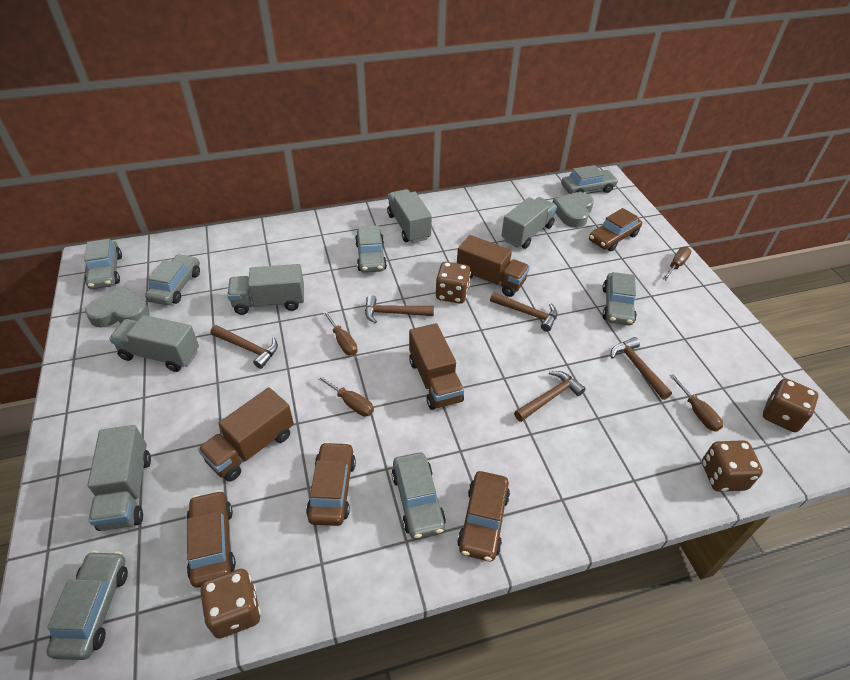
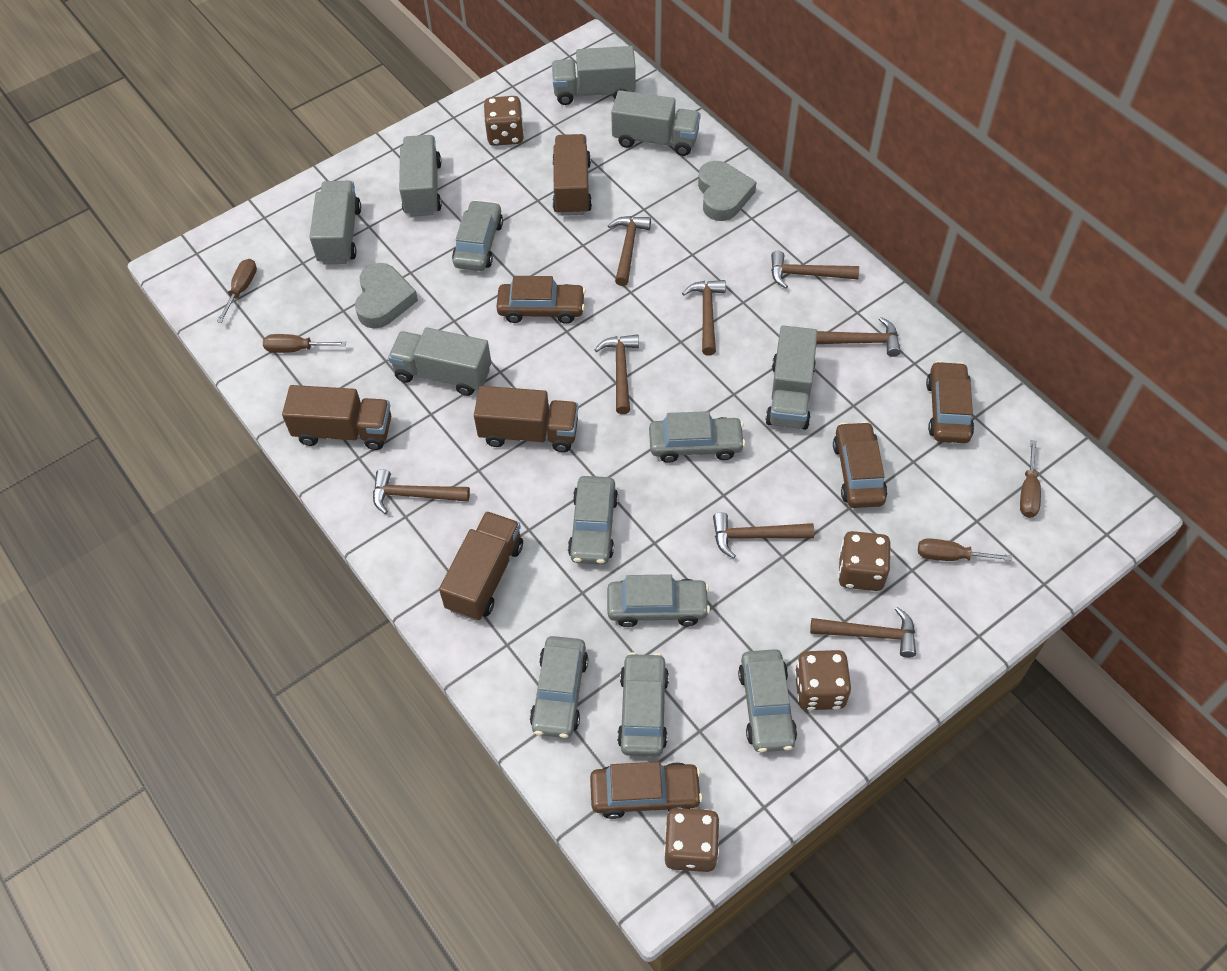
brown hammer: [211,325,278,369] [365,295,434,324] [490,292,557,332] [514,371,586,422] [611,337,672,400] = 5 -> [373,469,470,514] [594,334,639,414] [608,216,651,286] [682,280,726,355] [713,512,814,559] [771,251,859,289] [810,607,916,658] [816,317,901,357] = 8
brown truck: [198,387,294,482] [409,323,464,410] [457,235,530,297] = 3 -> [282,385,391,450] [439,511,523,621] [474,386,578,452] [552,134,592,216] = 4
grey truck: [87,425,151,531] [109,315,199,372] [227,264,304,315] [387,189,432,243] [501,197,557,249] = 5 -> [309,181,361,265] [388,327,491,396] [399,135,442,217] [552,46,636,105] [611,90,701,156] [765,325,817,430] = 6

